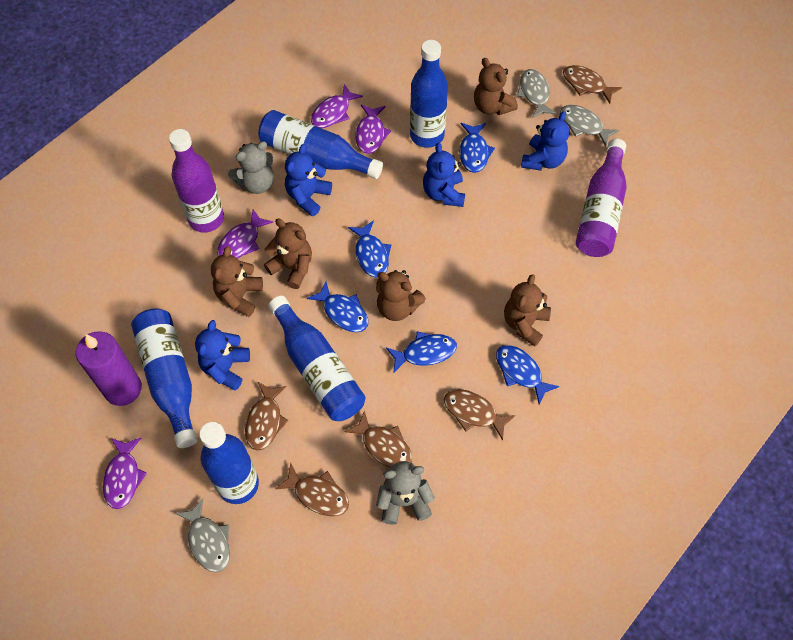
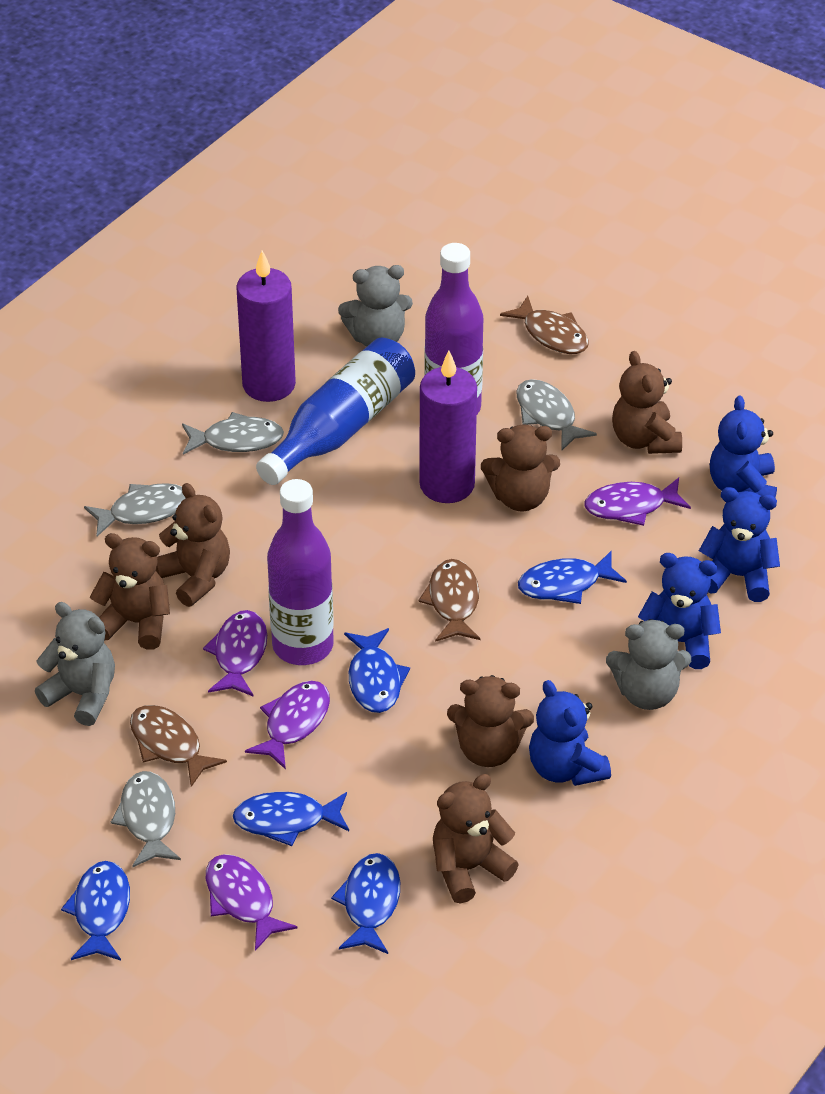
blue bottle: [131,308,198,448] [199,422,259,504] [258,110,383,179] [268,296,366,421] [410,40,448,148] = 5 -> [256,338,415,485] = 1
brown fish: [245,382,288,451] [275,463,349,516] [345,410,412,468] [444,389,516,441] [563,65,622,104] = 5 -> [130,705,227,787] [418,559,480,642] [500,296,589,354] = 3
brown teddy bear: [211,246,263,317] [264,219,312,289] [376,270,426,321] [474,58,518,115] [504,274,551,346] = 5 -> [90,533,170,650] [156,483,230,607] [433,774,519,903] [447,675,534,767] [481,425,560,512] [612,351,682,454] = 6
grey fish: [175,498,230,573] [517,69,557,118] [560,105,620,147] = 3 -> [84,483,185,537] [111,771,181,867] [182,412,284,455] [516,379,597,450] = 4
grey teddy bear: [228,141,274,194] [376,461,435,525] = 2 -> [35,602,115,726] [338,265,413,347] [606,619,691,710] = 3
purple candle: [76,331,142,406] = 1 -> [236,250,296,402] [419,351,477,503] = 2

